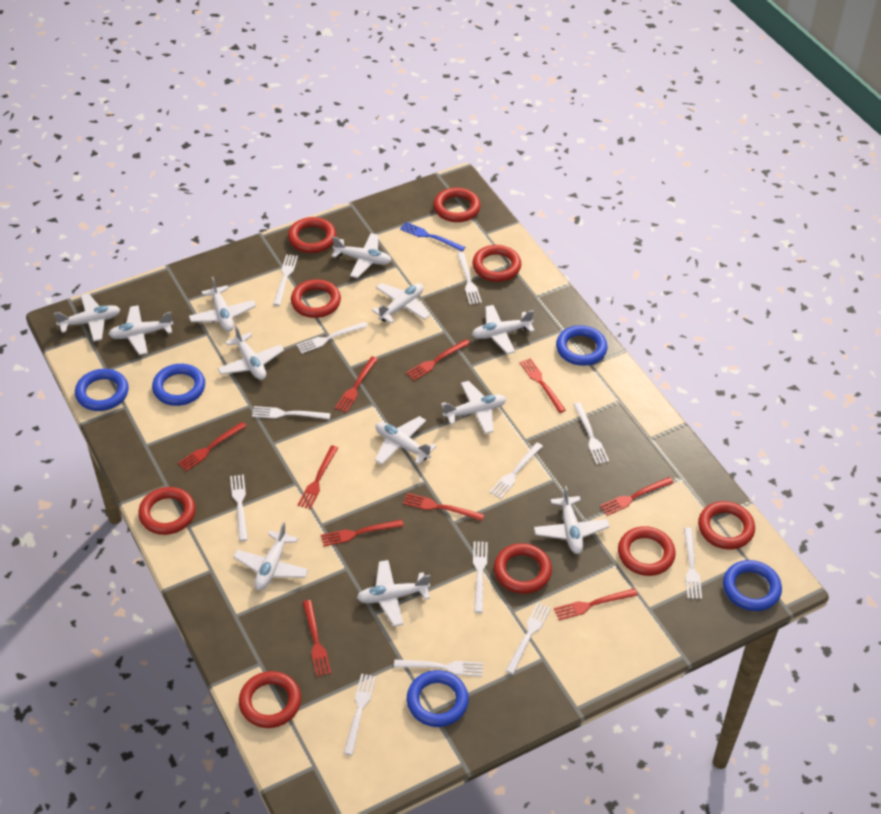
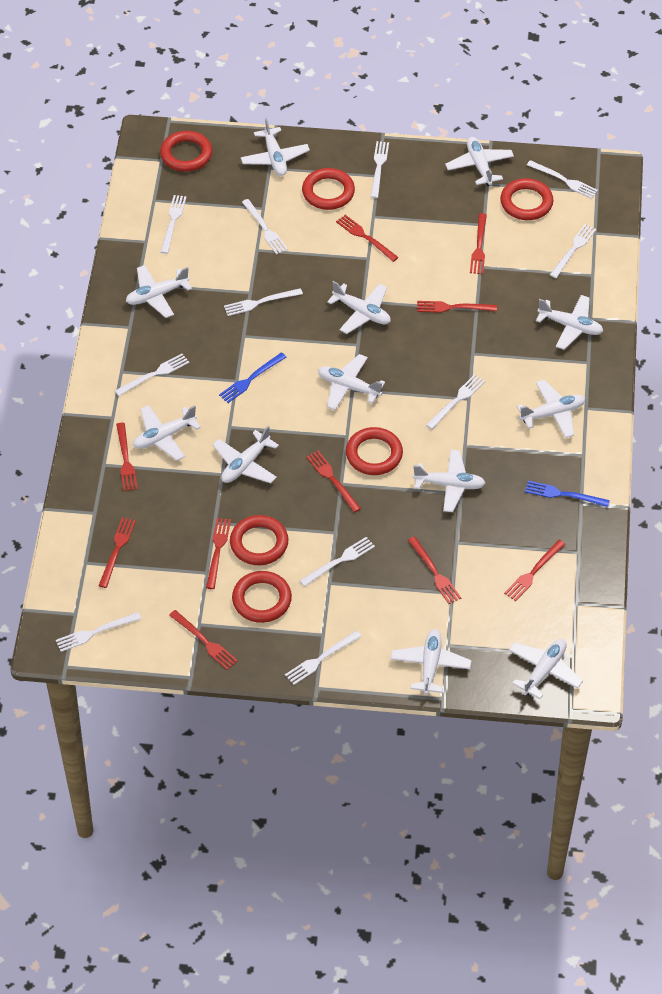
blue fork: [400,222,465,251] = 1 -> [219,352,286,403] [525,481,610,507] = 2
blue ring: [75,369,128,411] [152,364,205,406] [407,670,469,727] [556,325,607,366] [723,560,782,611] = 5 -> none = 0
red ring: [138,487,195,535] [239,671,301,728] [288,217,336,253] [291,279,341,318] [433,187,481,222] [472,245,521,282] [494,543,552,594] [618,526,676,576] [698,501,755,549] = 9 -> [160,131,212,172] [230,515,288,565] [232,571,292,623] [302,168,355,210] [346,427,403,475] [500,178,553,220] = 6
white fork: [230,475,248,541] [252,406,331,420] [273,254,298,306] [296,322,368,354] [343,674,376,755] [394,660,483,676] [457,252,482,305] [473,541,488,613] [489,442,543,499] [505,603,551,674] [574,403,609,465] [684,527,702,599] = 12 -> [56,612,141,652] [115,354,189,396] [161,195,186,254] [224,288,303,316] [242,199,288,255] [285,631,362,685] [300,537,375,587] [370,141,389,198] [426,374,485,429] [527,160,598,199] [550,224,596,278] = 11

